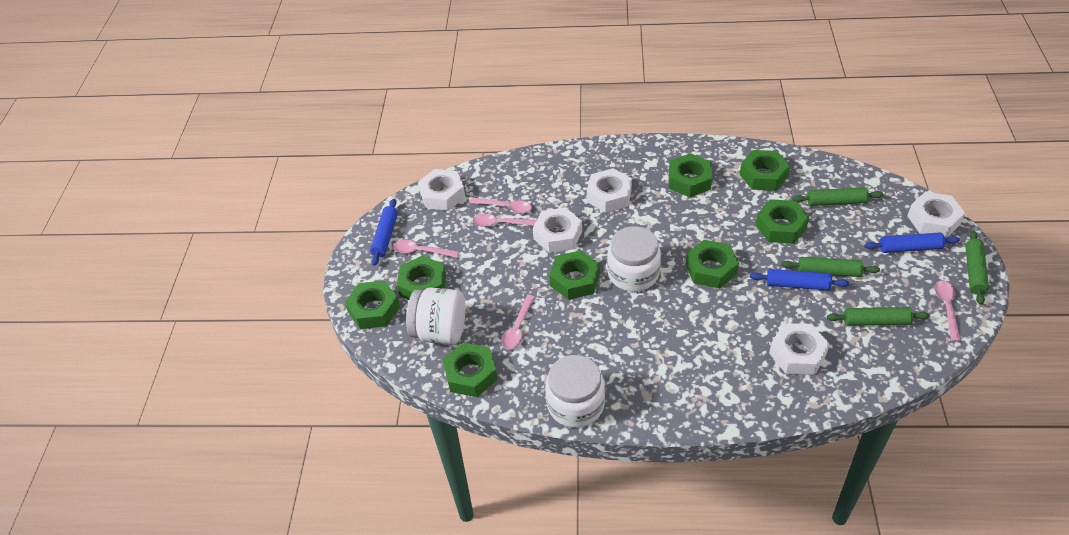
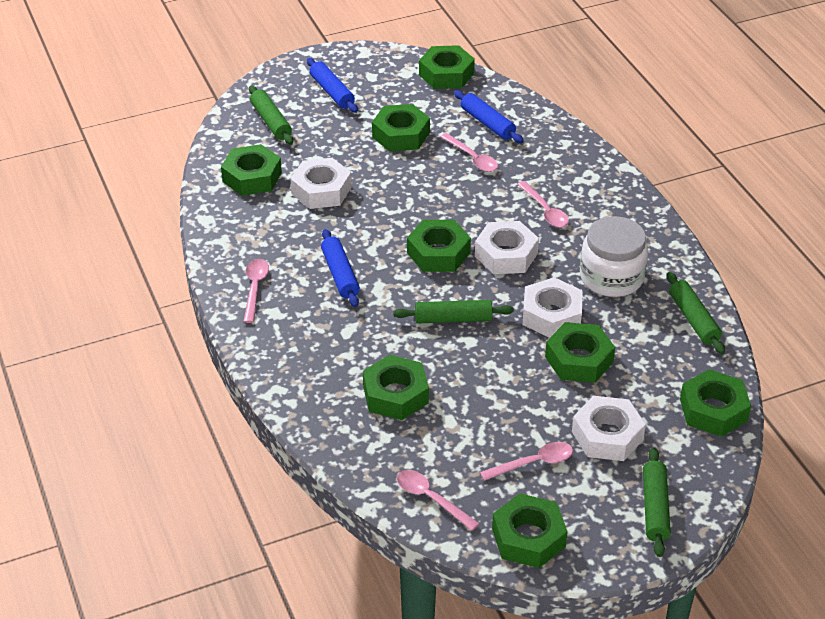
white jar: [406,288,465,345] [545,355,605,428] [607,226,661,292] = 3 -> [580,216,648,297] = 1
white nut: [418,169,465,211] [533,207,582,253] [587,168,632,213] [769,323,830,375] [907,192,965,238] = 5 -> [290,158,352,209] [475,221,539,274] [523,277,582,338] [572,396,646,461] = 4

